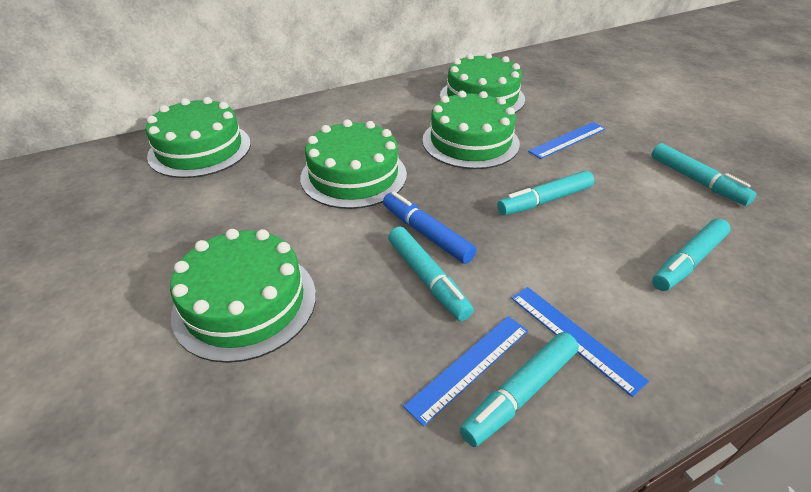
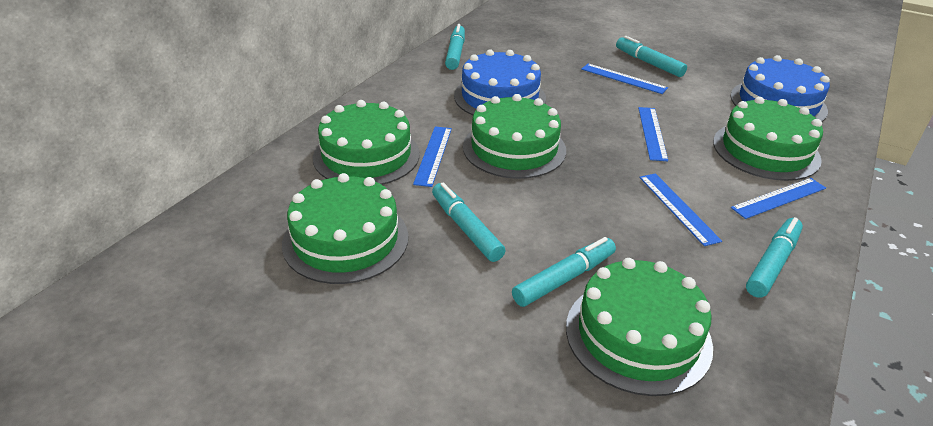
blue cake: none = 0 -> [454,49,546,115] [731,55,830,122] = 2
blue marker: [383,192,477,264] = 1 -> none = 0
blue ruler: [403,316,528,426] [511,287,649,397] [528,122,606,159] = 3 -> [413,127,452,187] [581,64,668,94] [638,107,668,161] [639,173,722,246] [731,178,826,219] = 5

